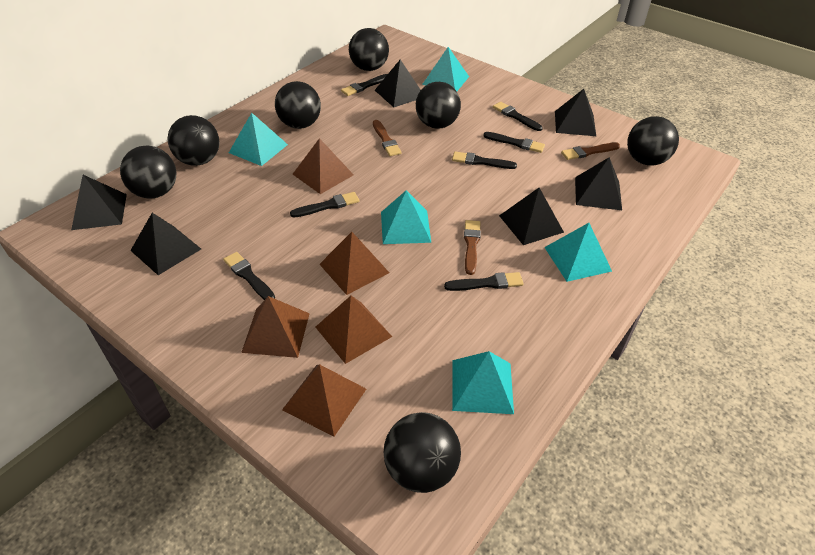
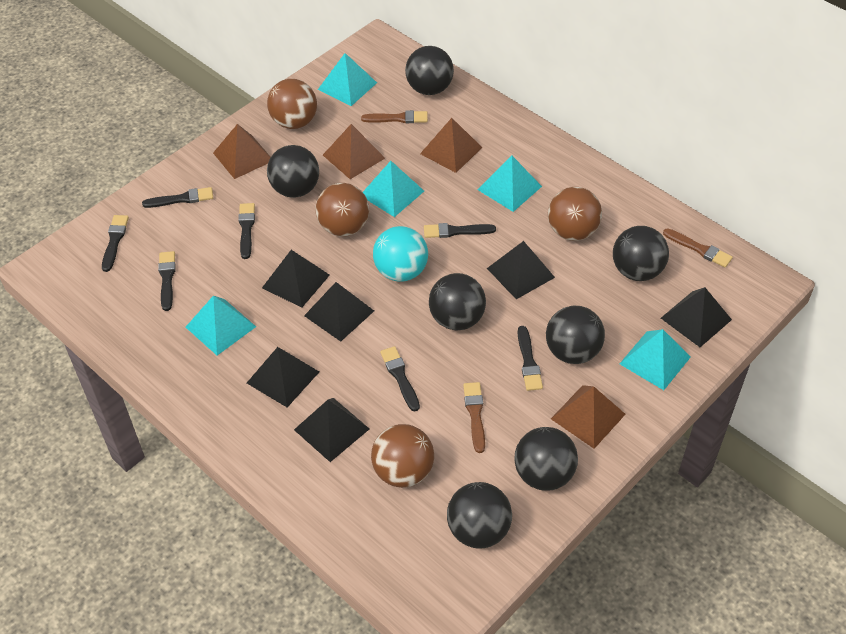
brown ball: none = 0 -> [267,79,317,129] [315,183,369,237] [371,424,434,488] [548,187,602,241] = 4
brown pyramid: [241,296,310,358] [282,364,366,437] [293,138,354,194] [316,296,392,364] [320,232,389,295] = 5 -> [213,124,271,179] [323,124,385,179] [420,118,482,173] [551,385,626,449] = 4
turquoise ball: none = 0 -> [373,226,428,282] = 1

